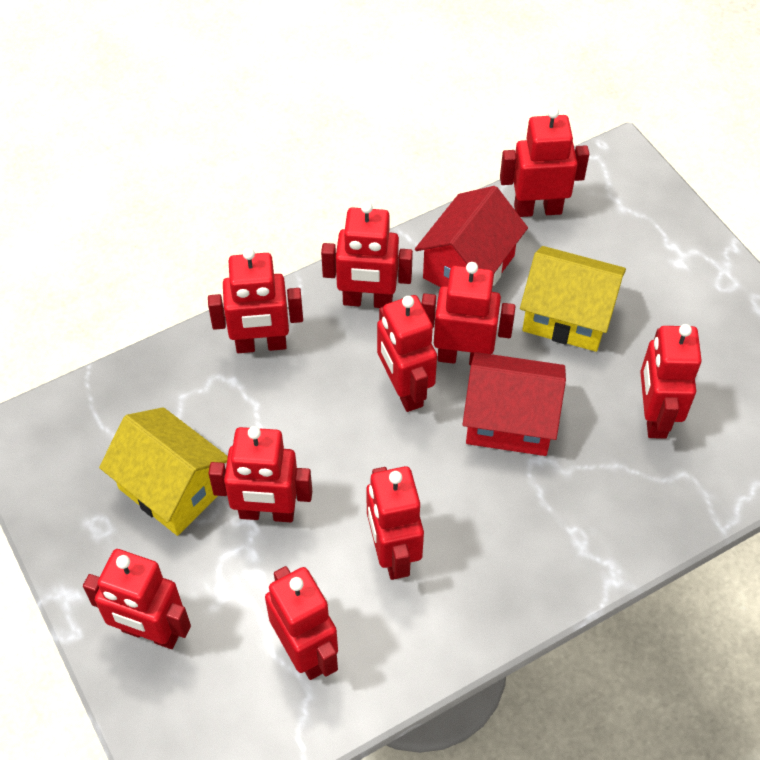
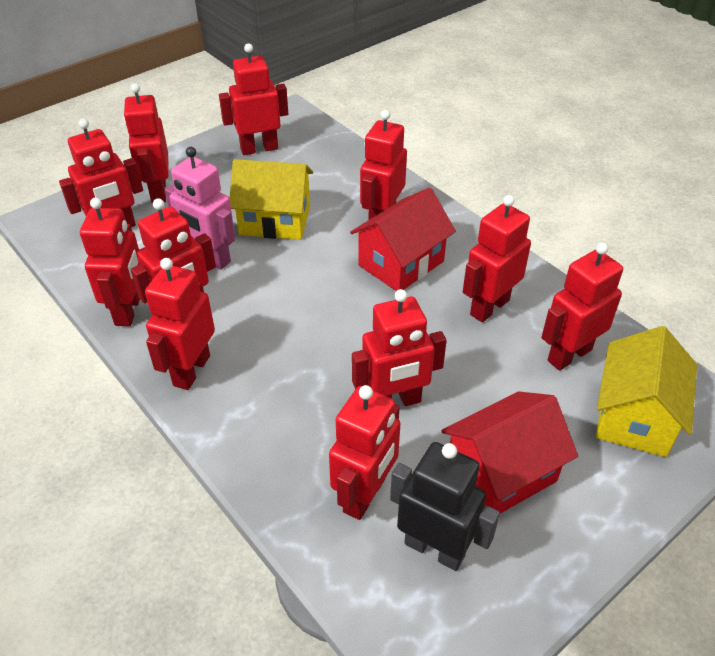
black robot: none = 0 -> [390,442,500,571] = 1
pink robot: none = 0 -> [165,147,235,269] = 1
red robot: [83,549,191,649] [208,248,303,353] [209,426,312,522] [265,566,338,680] [321,202,413,308] [366,466,424,580] [377,295,437,412] [422,262,516,366] [500,107,589,217] [640,324,702,439] = 10 -> [59,119,143,227] [80,198,140,326] [124,83,169,204] [131,198,216,303] [145,258,215,390] [219,43,288,155] [329,385,401,520] [352,289,447,406] [360,110,407,220] [463,195,531,322] [542,242,623,371] = 11

